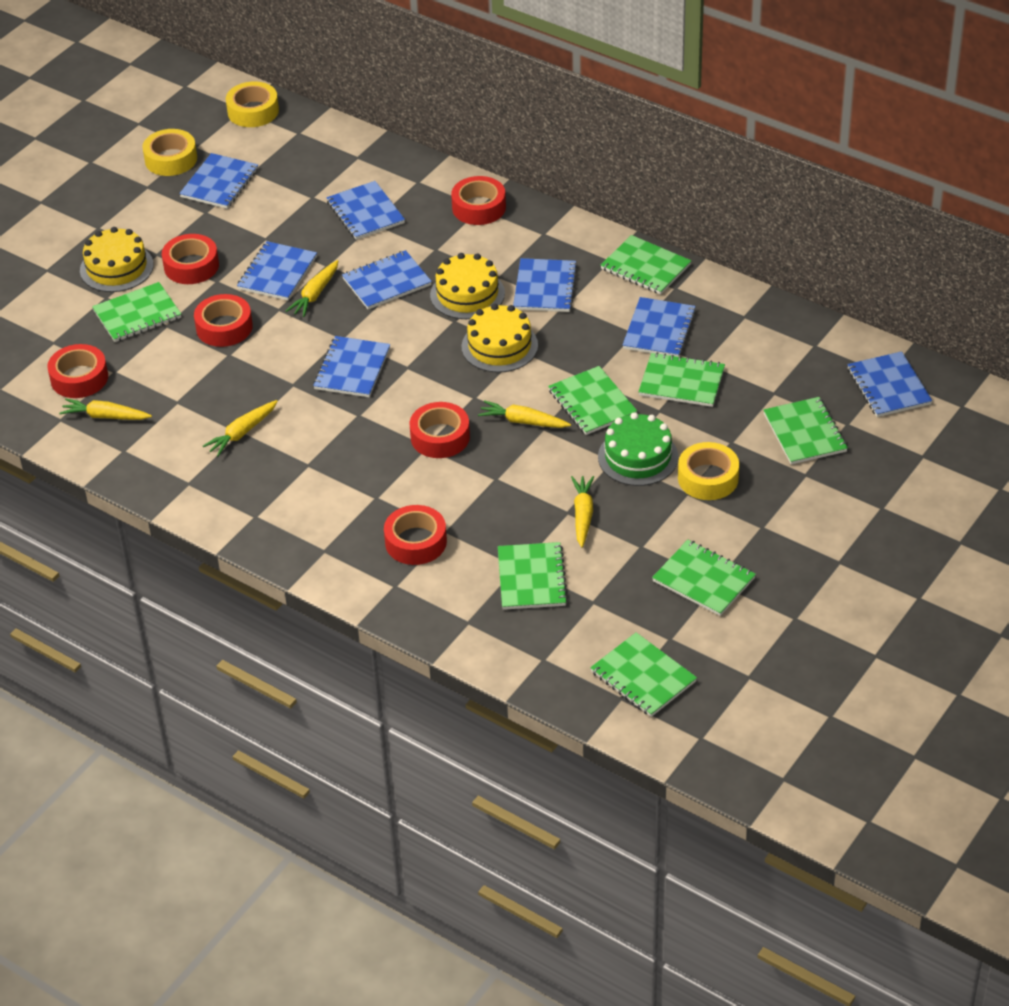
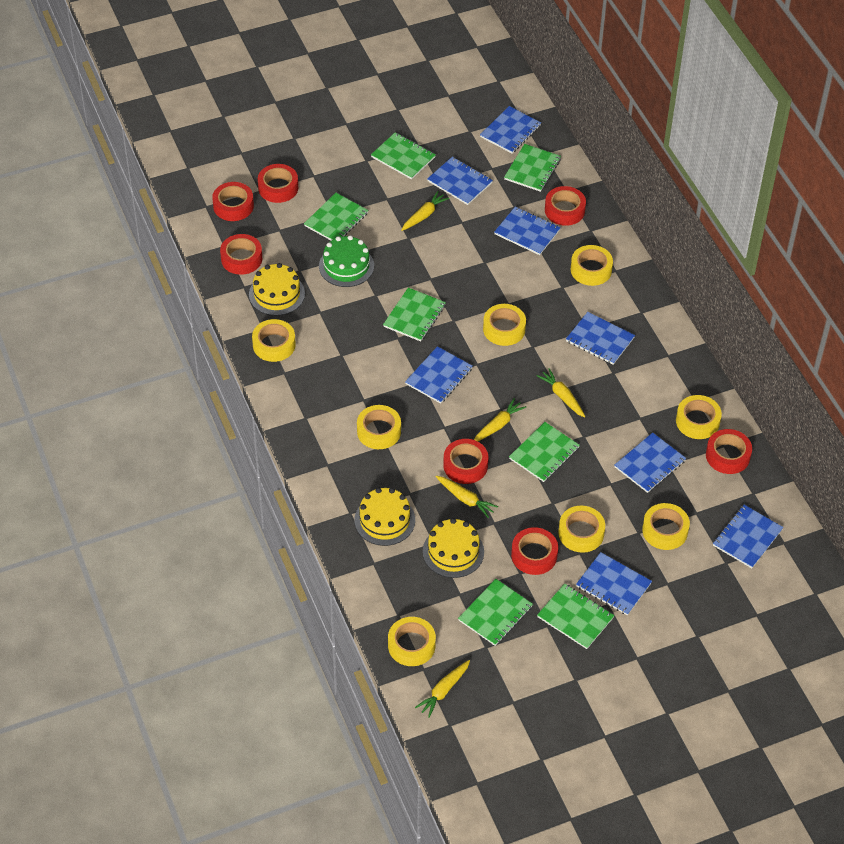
green notebook: [92,282,181,342] [498,542,568,610] [548,366,637,435] [590,632,697,717] [600,235,692,295] [638,352,725,407] [652,540,756,616] [764,397,848,465] = 8 -> [304,193,368,241] [371,132,436,180] [383,287,446,342] [458,579,533,646] [504,144,561,192] [509,422,580,482] [537,583,614,649] = 7
red tape: [47,344,108,398] [162,234,219,284] [194,294,253,347] [384,505,447,565] [410,402,470,458] [451,176,506,225] = 6 -> [212,182,254,221] [220,234,262,275] [258,164,298,203] [443,439,488,484] [511,527,558,575] [545,186,586,226] [706,429,752,474] = 7
yellow tape: [142,129,197,176] [226,81,279,127] [678,442,739,500] = 3 -> [252,319,296,362] [357,405,401,449] [388,617,436,666] [483,304,526,346] [558,506,605,553] [571,245,613,286] [642,503,690,550] [676,395,722,439] = 8

